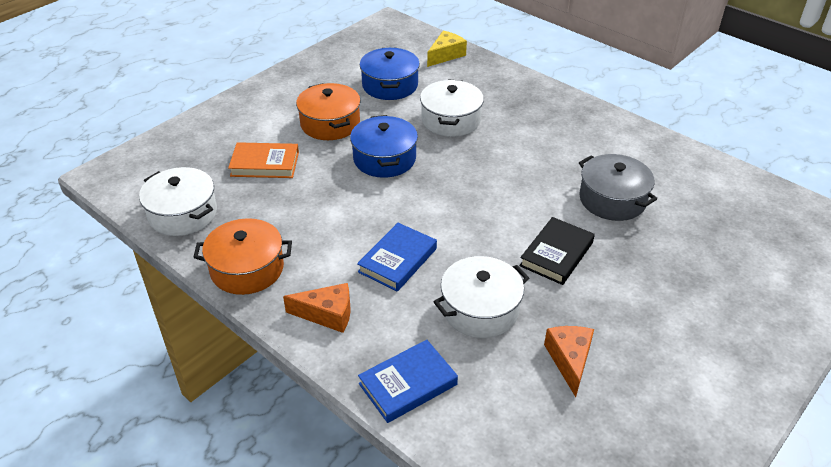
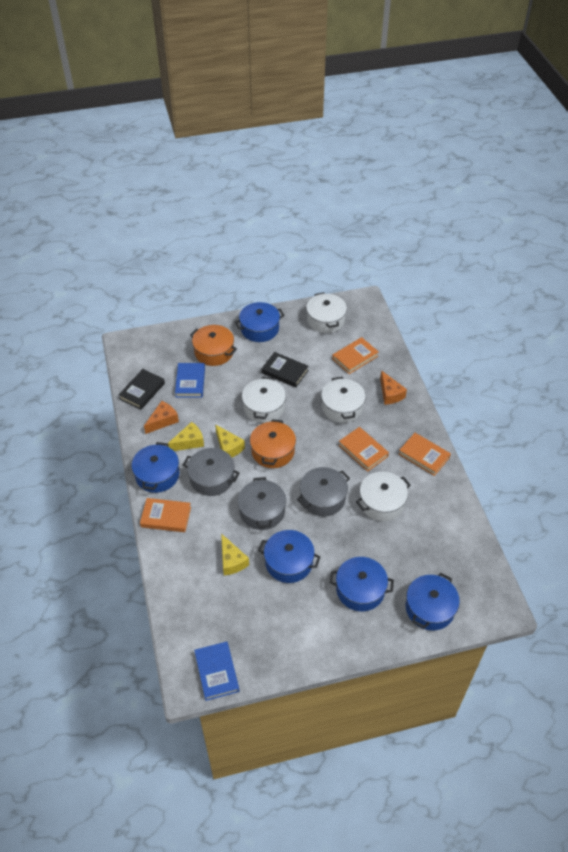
black book: [519,217,595,285] = 1 -> [119,369,165,410] [261,352,309,388] = 2
blue pot: [350,115,418,178] [360,48,420,100] = 2 -> [132,442,179,493] [235,302,285,342] [258,530,321,583] [330,557,394,611] [406,573,460,631] = 5
grey pot: [579,154,657,221] = 1 -> [183,448,239,496] [238,477,286,530] [297,467,350,516] = 3
orange book: [228,142,299,178] = 1 -> [140,498,191,532] [332,337,379,374] [339,427,389,472] [399,433,451,476] = 4
white pot: [139,167,217,236] [420,79,484,137] [434,256,529,338] = 3 -> [242,377,286,423] [306,292,347,333] [321,377,366,423] [356,472,411,521] = 4
yellow cheese: [427,31,467,67] = 1 -> [168,422,204,451] [215,424,245,457] [221,533,249,576] = 3

